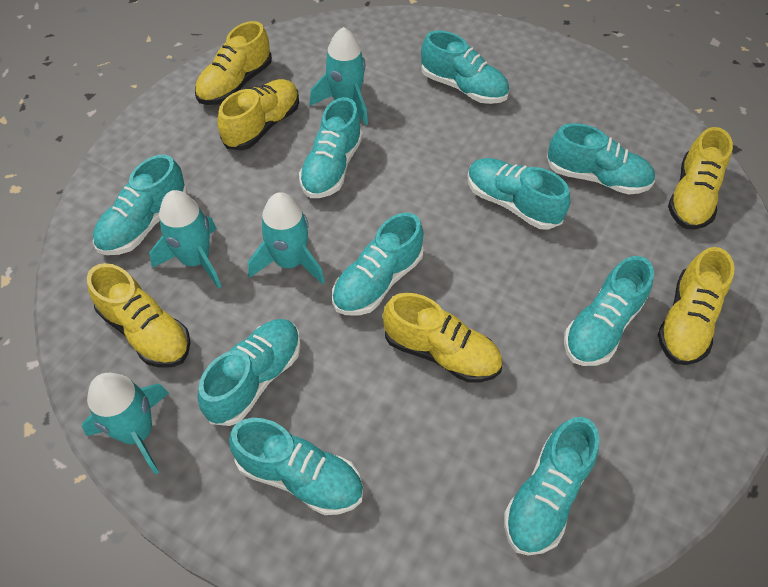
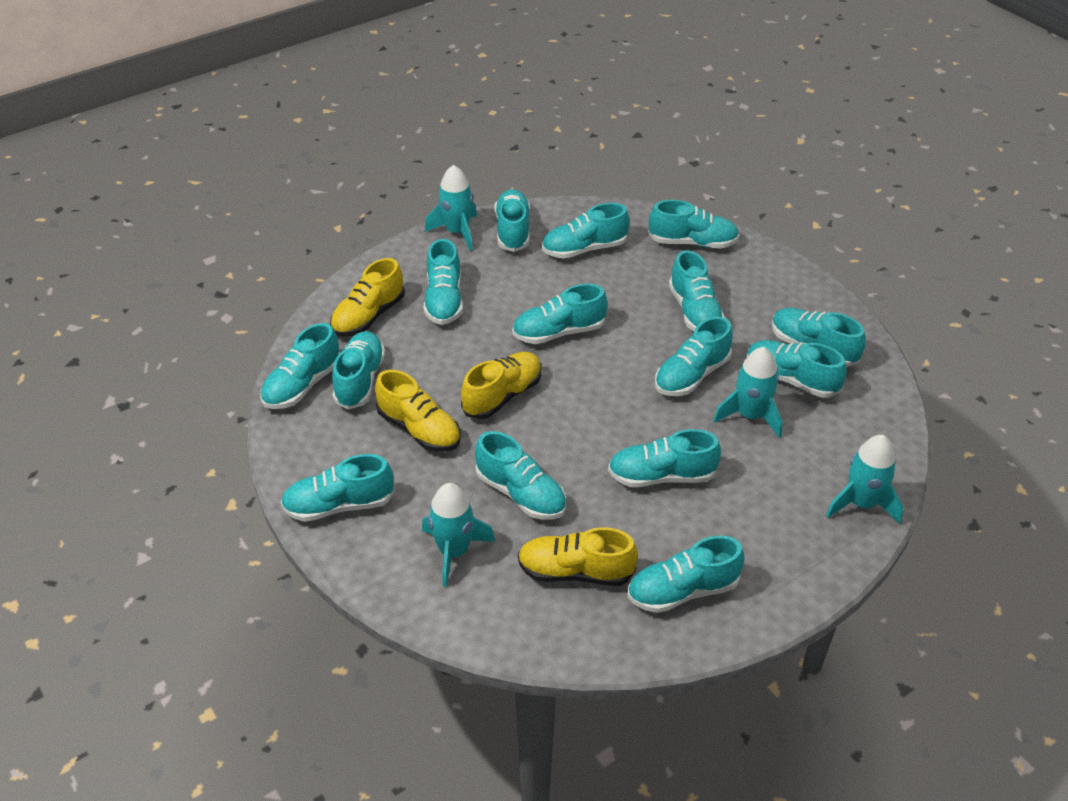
turquoise shoe: [93,155,188,255] [198,319,301,426] [229,418,363,515] [299,97,363,198] [332,213,424,316] [421,30,509,104] [467,158,570,230] [504,417,599,555] [547,123,655,195] [564,256,654,366] = 10 -> [260,323,340,409] [281,454,395,522] [332,331,385,410] [424,239,463,325] [475,431,566,520] [494,189,530,252] [512,284,607,344] [542,203,630,259] [608,429,721,487] [627,536,745,613] [648,200,739,249] [655,317,733,396] [669,250,725,331] [747,340,847,398] [772,308,866,367] = 15
yellow shoe: [87,263,190,368] [195,21,272,105] [217,79,299,151] [383,293,502,383] [658,247,735,365] [668,127,733,230] = 6 -> [330,258,405,337] [375,370,461,452] [461,352,542,419] [518,527,638,586] = 4

